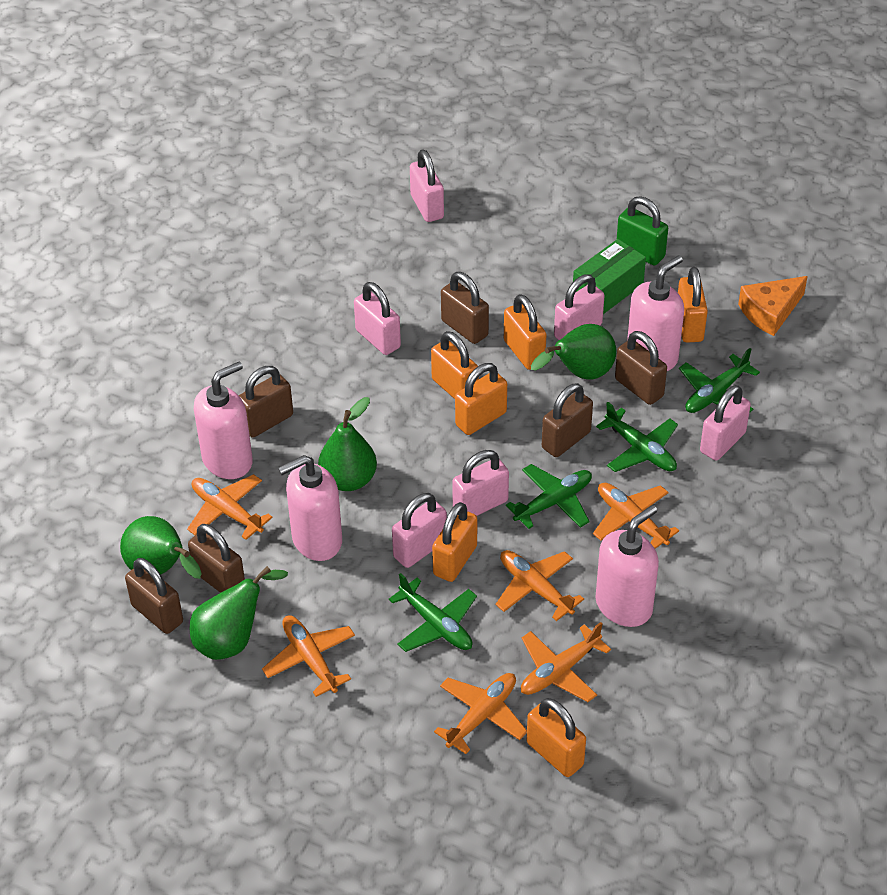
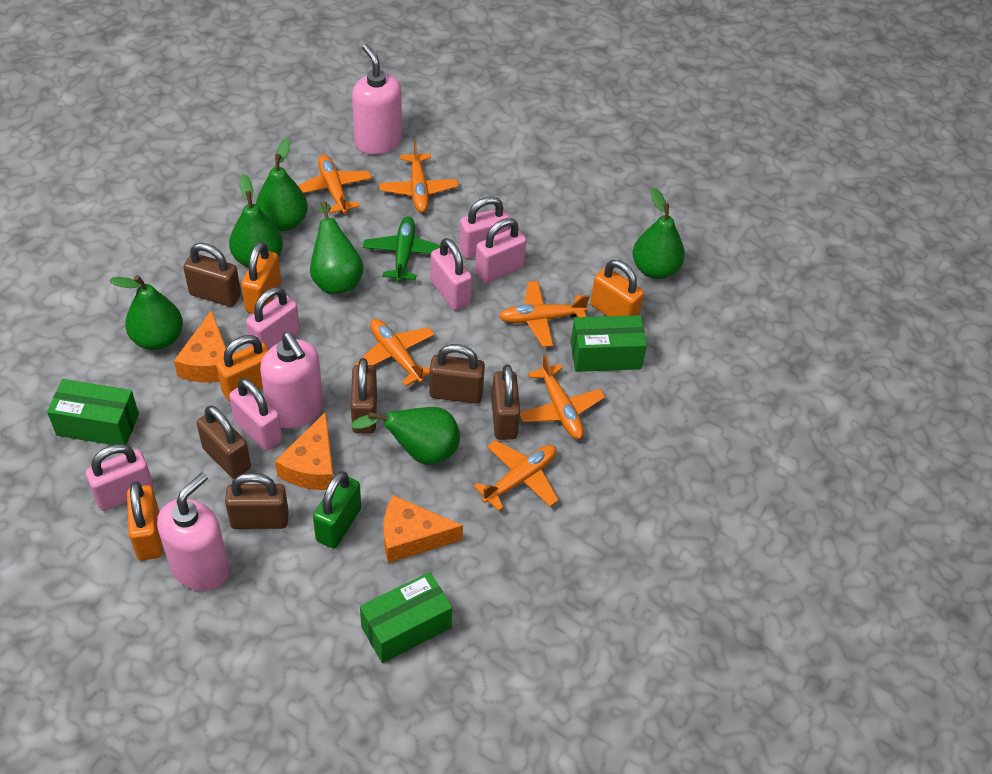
green box: [573,239,646,314] = 1 -> [47,379,139,445] [360,572,452,663] [571,315,647,372] = 3
green pear: [120,516,202,579] [190,566,288,660] [318,397,377,491] [531,324,616,380] = 4 -> [109,275,183,350] [229,174,283,267] [256,138,308,231] [310,202,364,294] [351,407,460,465] [633,188,685,279] = 6
green plane: [389,573,477,652] [506,464,592,529] [596,402,678,472] [679,348,760,413] = 4 -> [363,216,440,282] = 1
orange cheese: [738,276,808,336] = 1 -> [174,310,226,382] [275,412,333,490] [384,495,463,563] = 3
orange padlock: [431,331,479,399] [432,502,477,582] [455,363,507,435] [504,294,547,370] [527,698,586,777] [678,267,708,343] = 6 -> [127,481,162,561] [216,335,269,402] [241,242,281,314] [590,260,644,316] = 4
pink soap dispenser: [194,362,253,479] [278,455,342,561] [595,505,659,627] [627,255,684,371] = 4 -> [157,473,229,591] [260,332,323,428] [352,44,402,155] = 3

